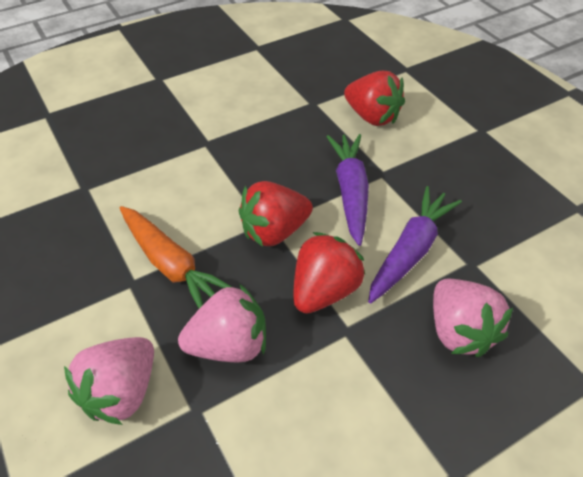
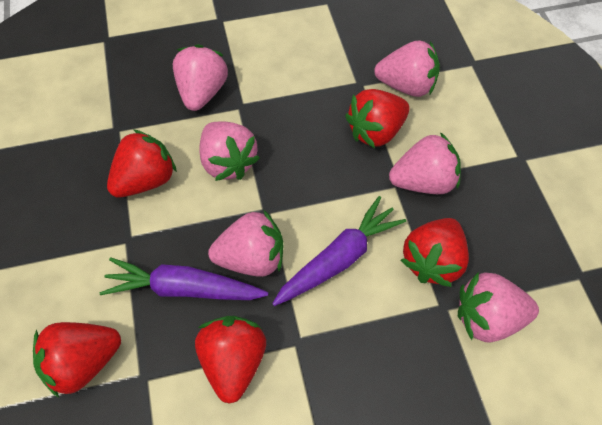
orange carrot: [120,206,232,309] = 1 -> none = 0
pink strawberry: [64,337,154,425] [178,284,266,362] [433,279,513,357] = 3 -> [173,44,228,111] [199,122,260,181] [208,210,283,277] [374,40,440,97] [389,132,461,194] [458,272,539,343] = 6
red strawberry: [239,181,313,247] [293,232,366,314] [344,71,405,126] = 3 -> [33,322,121,397] [107,130,177,197] [195,316,266,404] [345,89,409,148] [401,218,469,287] = 5

